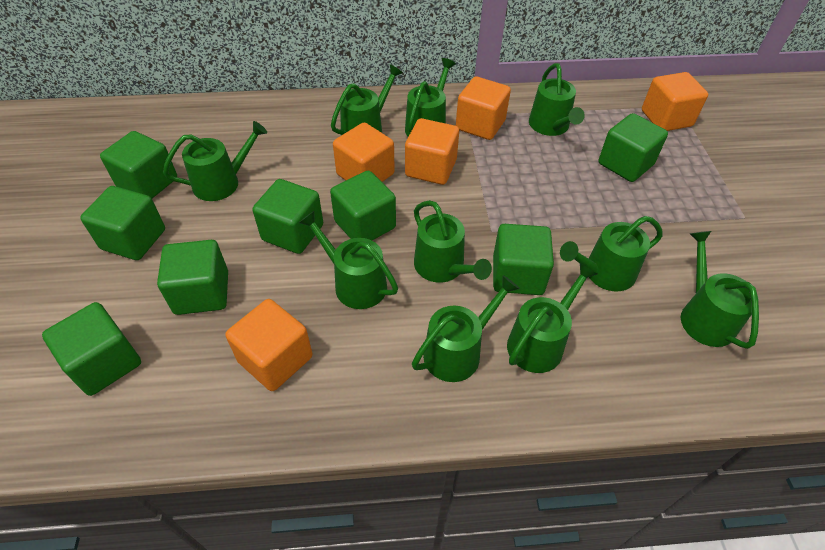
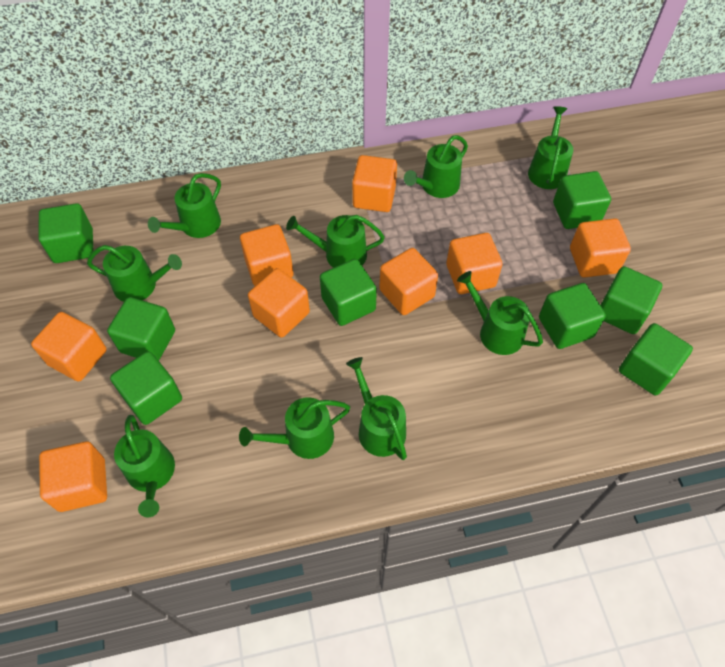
green watering can: [163,121,267,201] [299,211,398,309] [331,64,403,135] [405,58,456,137] [412,275,520,382] [414,200,492,282] [507,263,597,373] [529,63,585,136] [560,216,663,291] [681,231,759,349] = 10 -> [87,245,182,302] [114,415,175,517] [148,173,221,238] [239,397,350,459] [286,215,385,268] [346,357,407,460] [404,135,468,198] [457,271,543,355] [528,106,573,189] = 9
orange cube: [225,299,312,391] [333,123,395,182] [405,118,459,185] [456,76,511,140] [642,72,708,131] = 5 -> [31,312,107,382] [39,441,107,512] [240,224,293,286] [248,268,310,338] [352,155,397,212] [379,248,438,315] [446,233,503,294] [570,218,631,278] = 8

